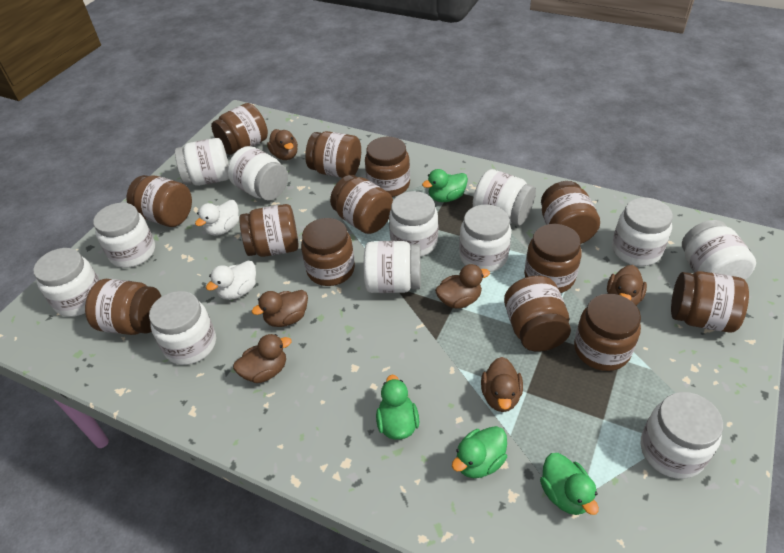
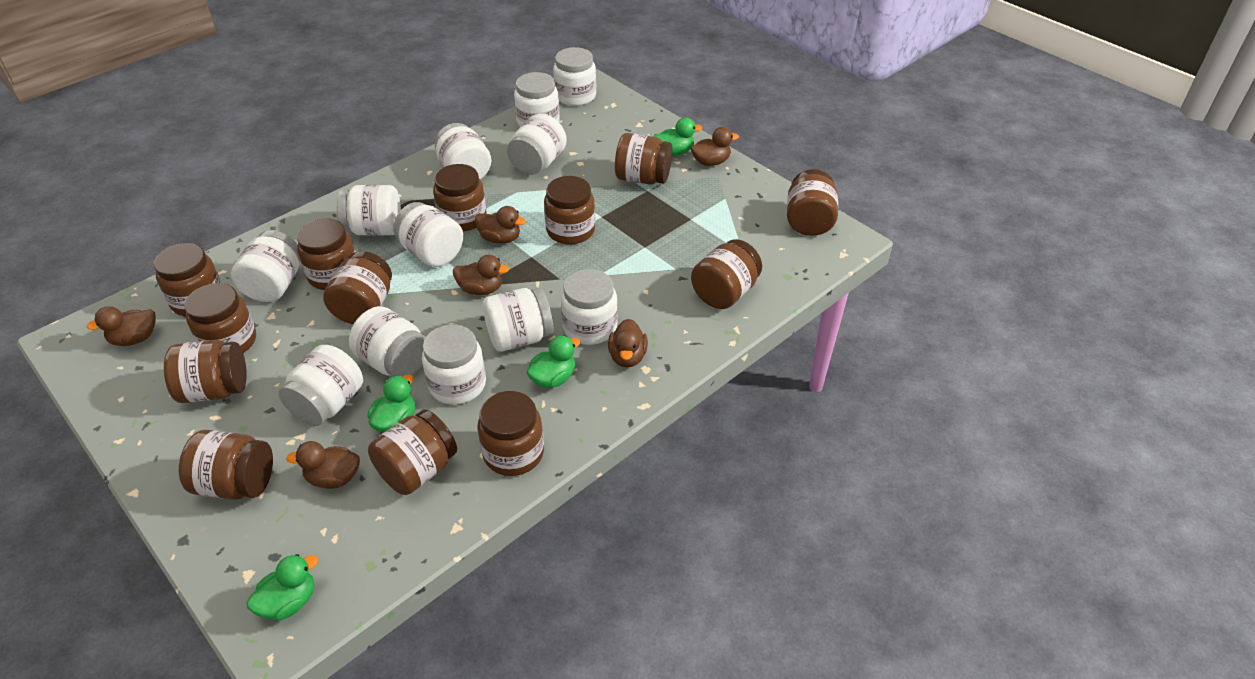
white duck: [195,200,239,236] [206,261,256,300] = 2 -> none = 0

